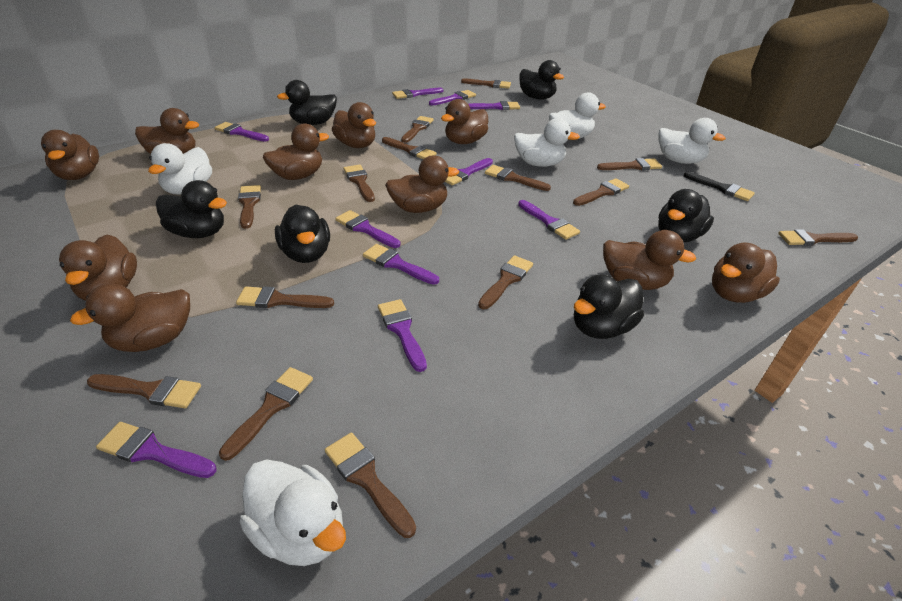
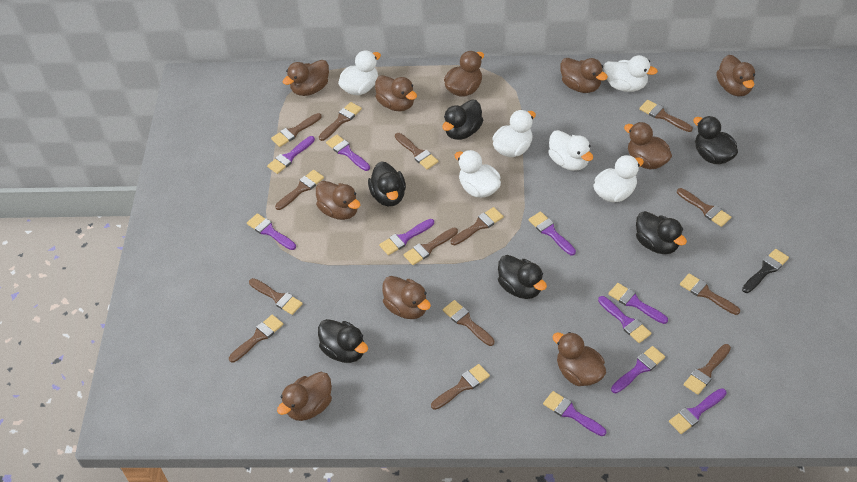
white duck: [148,143,212,195] [239,459,346,566] [514,118,580,167] [549,92,606,140] [658,118,726,164] = 5 -> [338,50,381,95] [455,150,501,198] [492,110,536,157] [548,130,593,171] [594,155,644,202] [604,55,658,92] = 6

